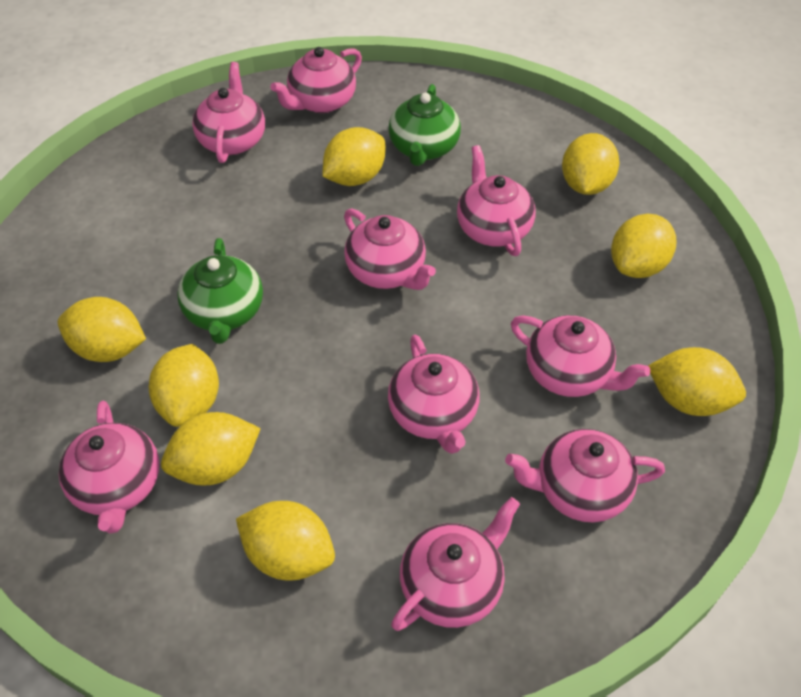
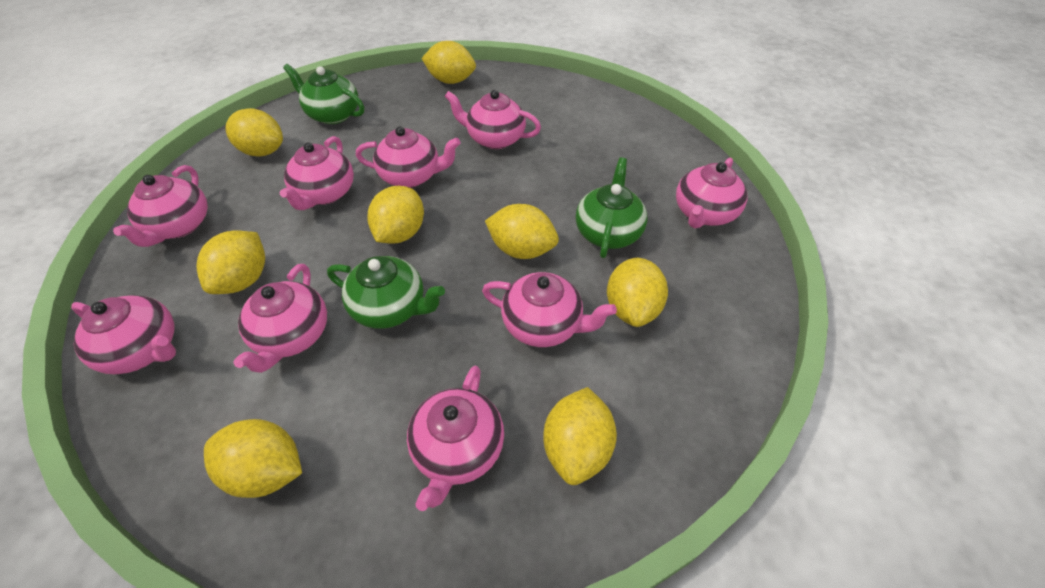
green teapot: [177,238,263,344] [388,84,461,166] = 2 -> [283,64,364,124] [327,256,445,329] [576,157,647,258] = 3

